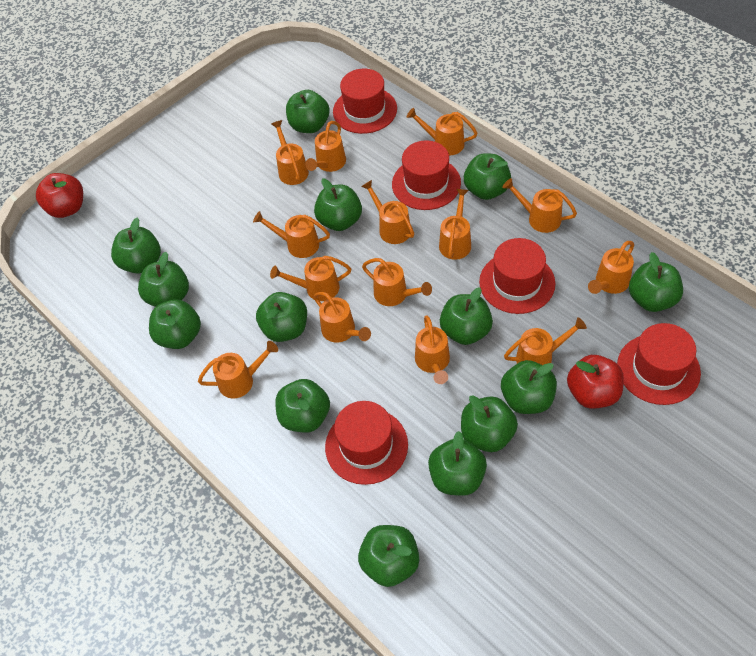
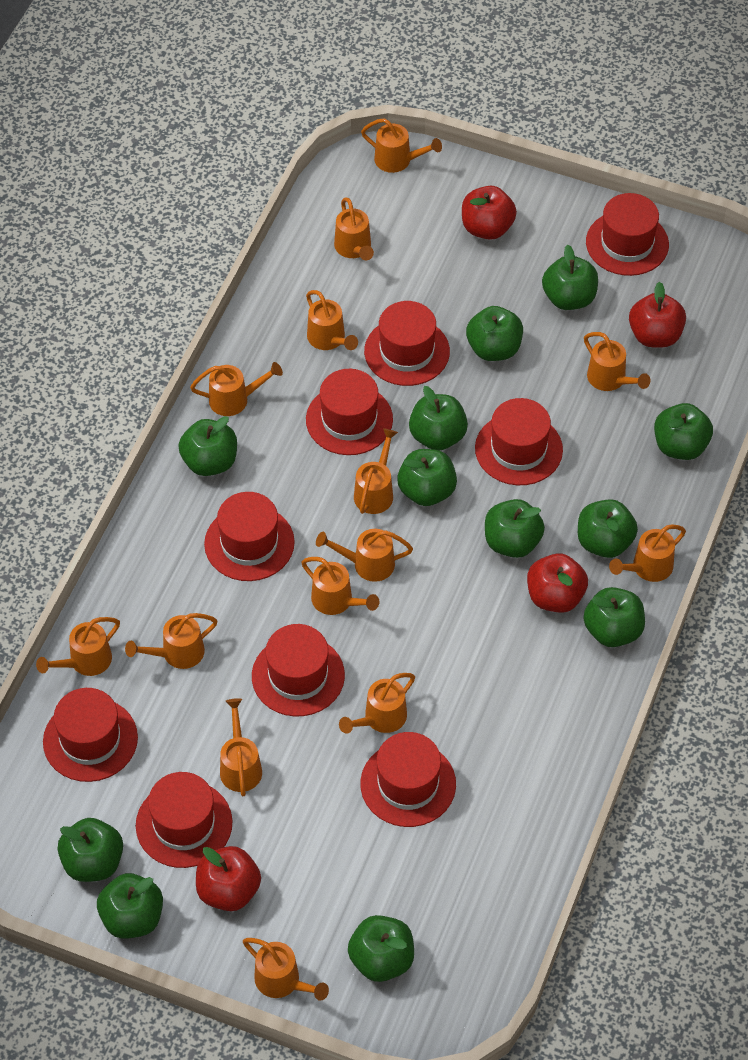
green apple: [111,218,161,274] [138,252,189,307] [149,299,201,349] [256,292,307,342] [275,379,330,433] [286,90,330,133] [314,179,362,231] [358,525,419,587] [428,431,487,496] [440,288,493,345] [461,396,518,452] [464,153,511,200] [501,360,557,414] [629,252,683,312] = 14 -> [57,818,123,882] [97,873,163,939] [178,416,237,476] [348,915,414,982] [397,449,457,506] [409,386,468,450] [466,306,523,361] [485,499,545,558] [542,245,598,310] [578,499,638,558] [584,587,645,647] [654,403,713,460] = 12
red apple: [36,173,83,218] [567,355,624,409] = 2 -> [196,846,261,911] [462,186,517,240] [527,553,588,613] [629,282,686,348] = 4
red hat: [325,401,408,485] [333,69,397,134] [392,140,461,210] [479,238,555,314] [617,323,701,405] = 5 -> [43,688,138,782] [136,772,233,868] [204,492,295,581] [252,624,345,717] [306,369,393,455] [360,732,456,827] [364,301,450,386] [475,398,563,485] [586,193,669,276] = 9

